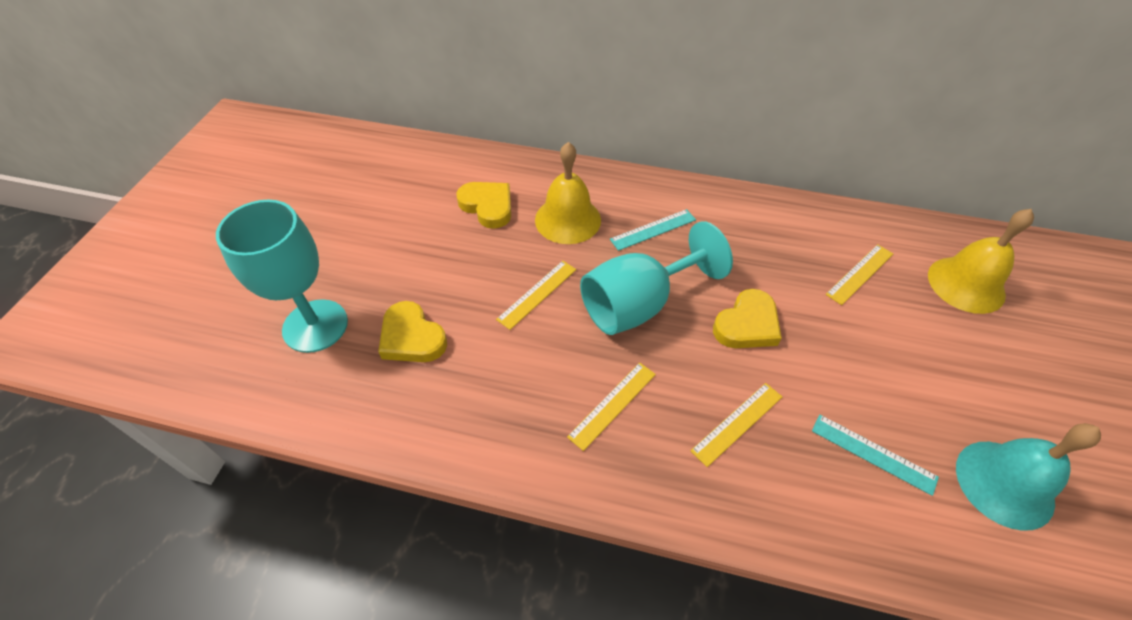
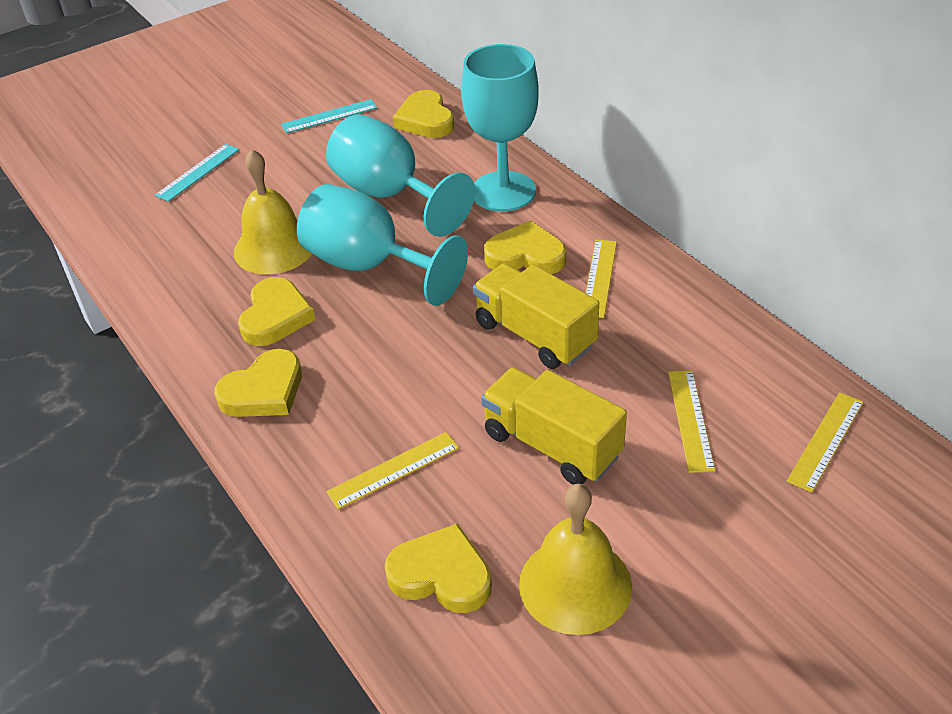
turquoise bell: [956,423,1101,531] = 1 -> none = 0
turquoise goblet: [216,200,348,353] [580,221,733,335] = 2 -> [297,184,468,306] [326,114,475,237] [461,44,539,212] = 3
yellow heart: [378,301,447,362] [456,182,511,229] [713,289,782,348] = 3 -> [215,349,302,417] [238,277,315,346] [385,523,492,613] [393,90,454,138] [484,220,566,274] = 5
yellow truck: none = 0 -> [473,264,599,369] [481,368,627,485] = 2

